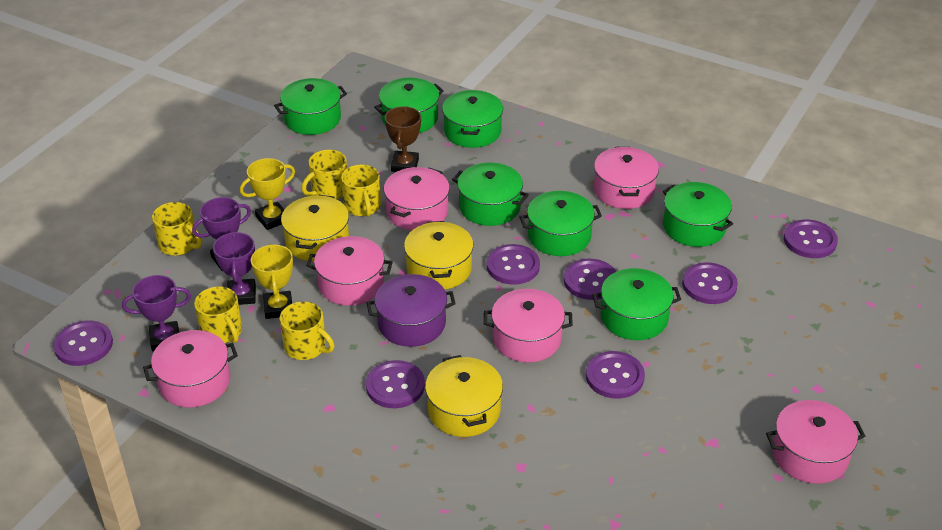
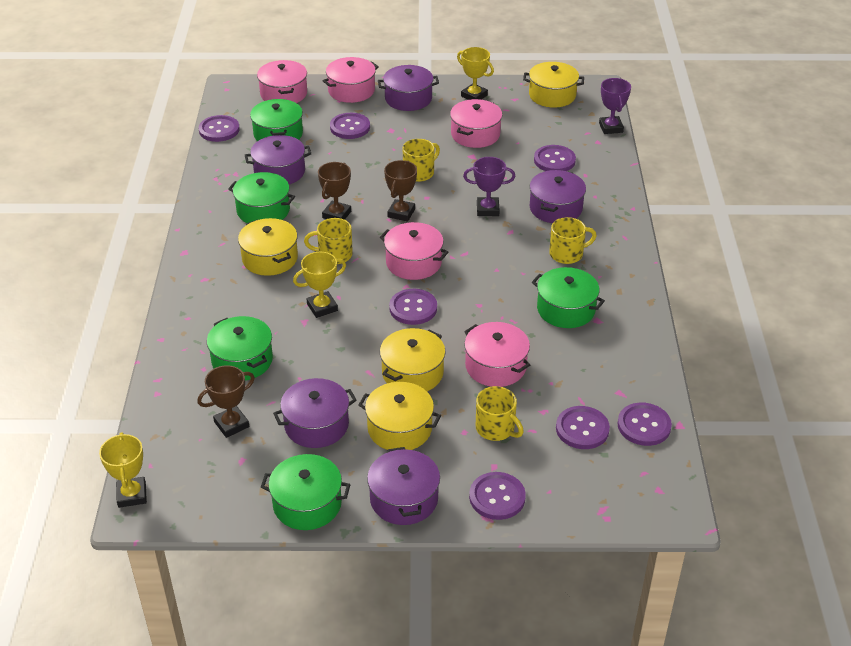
brown trophy: [385,106,421,172] = 1 -> [197,365,255,438] [318,162,351,220] [384,160,417,222] = 3
green pot: [274,78,347,135] [374,78,444,133] [442,90,503,148] [452,163,529,226] [519,191,602,256] [592,268,681,340] [663,182,733,247] = 7 -> [207,316,273,381] [228,172,295,223] [250,99,303,141] [261,454,351,530] [532,267,605,328] = 5
pink pot: [143,330,238,408] [306,236,393,306] [384,167,450,230] [484,289,573,362] [594,147,659,209] [766,400,865,484] = 6 -> [257,60,307,103] [323,57,379,103] [380,222,448,280] [450,99,502,148] [464,322,530,387] = 5
purple pot: [367,274,456,347] = 1 -> [245,135,311,184] [273,378,357,448] [367,447,440,525] [378,65,439,111] [530,170,586,223] = 5
purple trophy: [122,275,191,351] [192,197,251,271] [213,231,256,305] = 3 -> [463,157,515,216] [599,78,631,134] = 2
yellow mug: [152,202,202,256] [194,286,242,343] [280,301,334,360] [301,150,347,199] [341,164,381,217] = 5 -> [304,218,353,264] [403,139,440,182] [476,386,524,441] [549,217,597,264] = 4
yellow pot: [281,195,349,261] [404,221,473,289] [425,355,503,437] = 3 -> [238,218,298,276] [358,382,441,450] [380,328,446,391] [523,62,584,108] = 4
yellow trophy: [240,158,295,230] [251,244,293,319] = 2 -> [99,433,147,508] [293,252,346,318] [457,47,494,100] = 3

